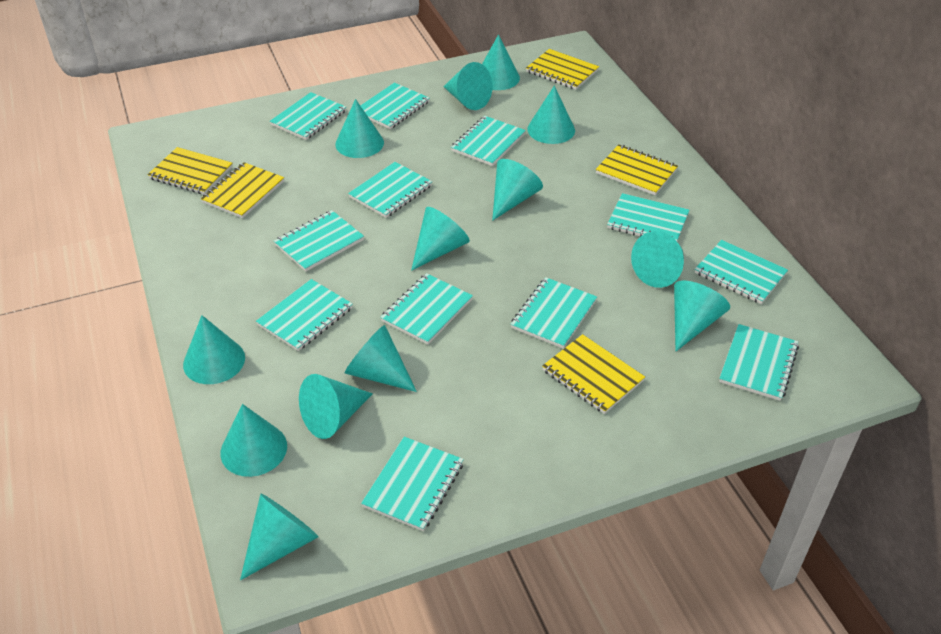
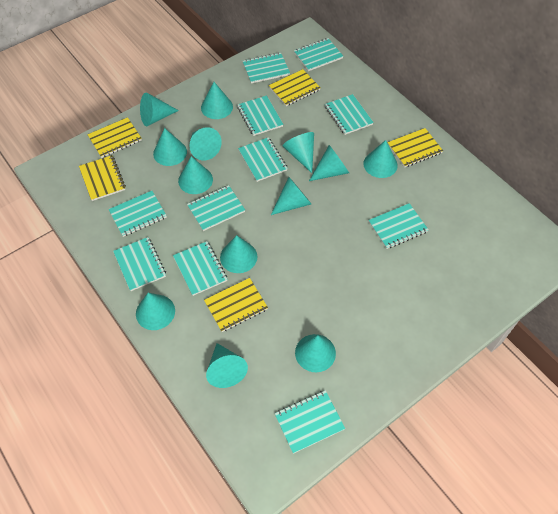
turquoise notebook: [256,279,353,351] [270,92,346,140] [274,210,364,272] [348,162,432,218] [360,83,429,129] [361,437,464,531] [380,273,473,345] [451,116,526,166] [511,277,597,349] [607,193,689,241] [695,240,788,304] [719,324,799,401] = 12 -> [108,191,167,237] [113,237,166,291] [173,241,228,296] [187,185,245,231] [237,95,283,136] [238,137,288,182] [243,52,290,83] [275,390,345,454] [294,38,343,71] [325,94,374,135] [368,203,429,249] = 11

